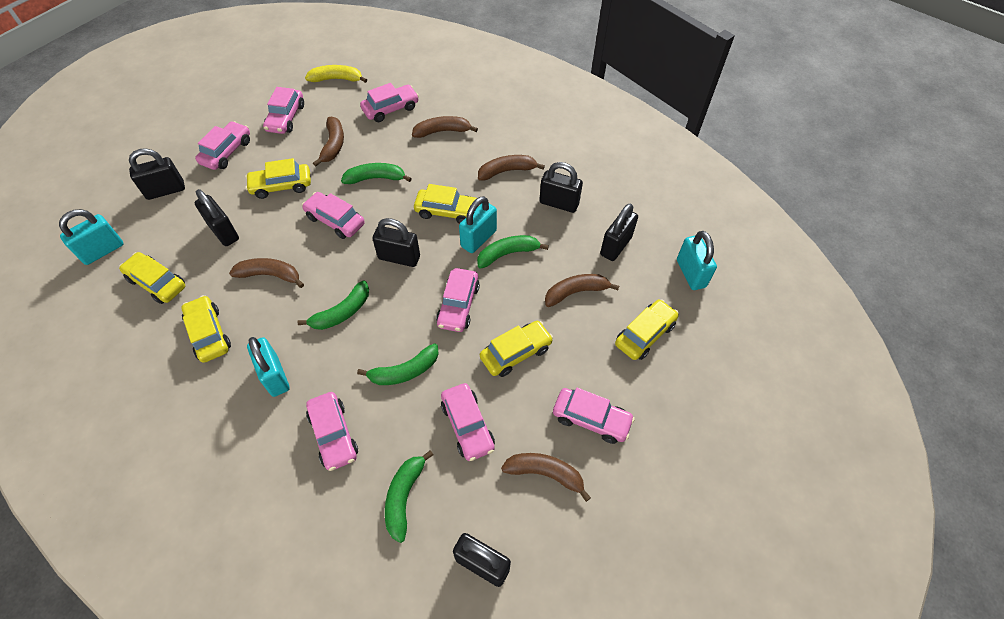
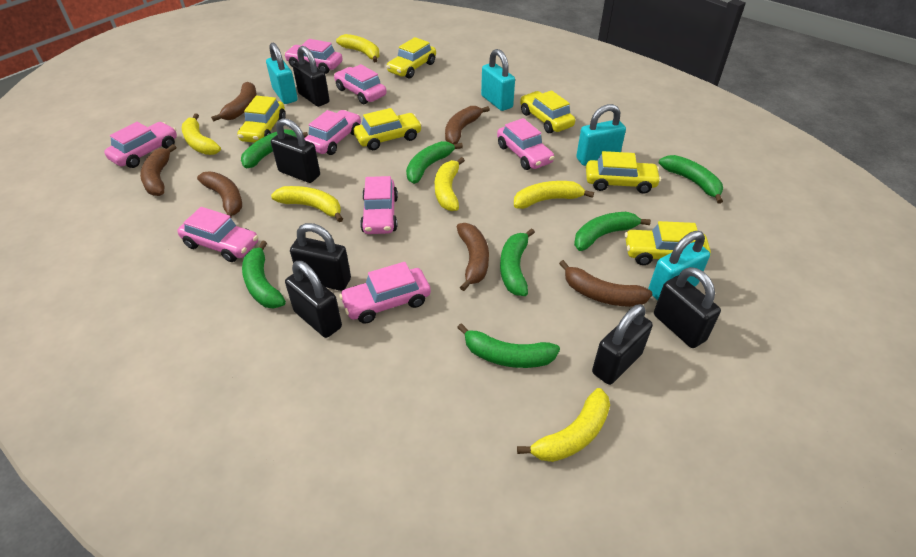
green banana: [297,280,369,330] [341,163,412,184] [357,343,439,385] [385,450,433,543] [477,235,549,269] = 5 -> [241,129,308,169] [242,240,286,309] [406,141,463,184] [457,323,560,368] [500,228,535,296] [574,212,651,251] [659,155,723,204] = 7
yellow banana: [305,65,367,83] = 1 -> [182,113,221,155] [271,186,343,222] [336,34,380,62] [435,157,465,211] [514,181,594,209] [517,388,610,462] = 6

